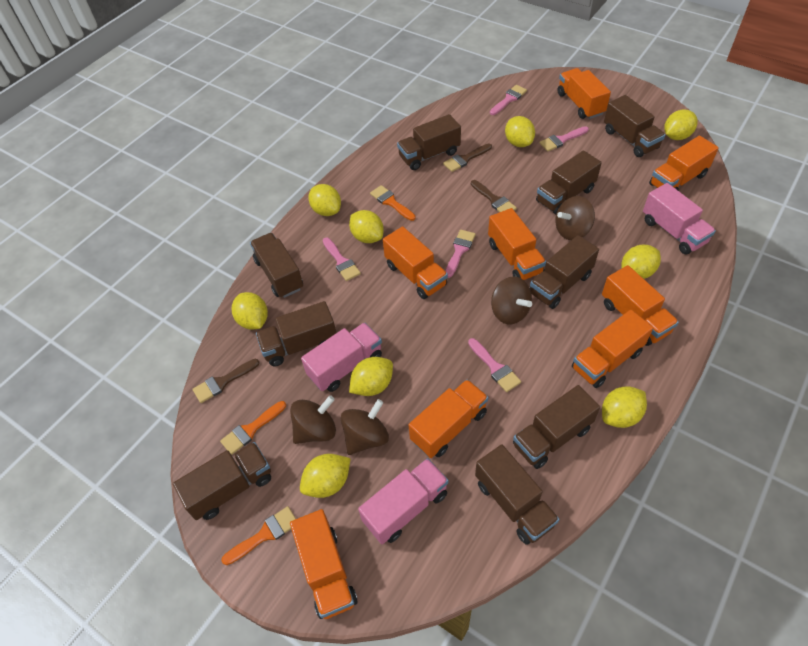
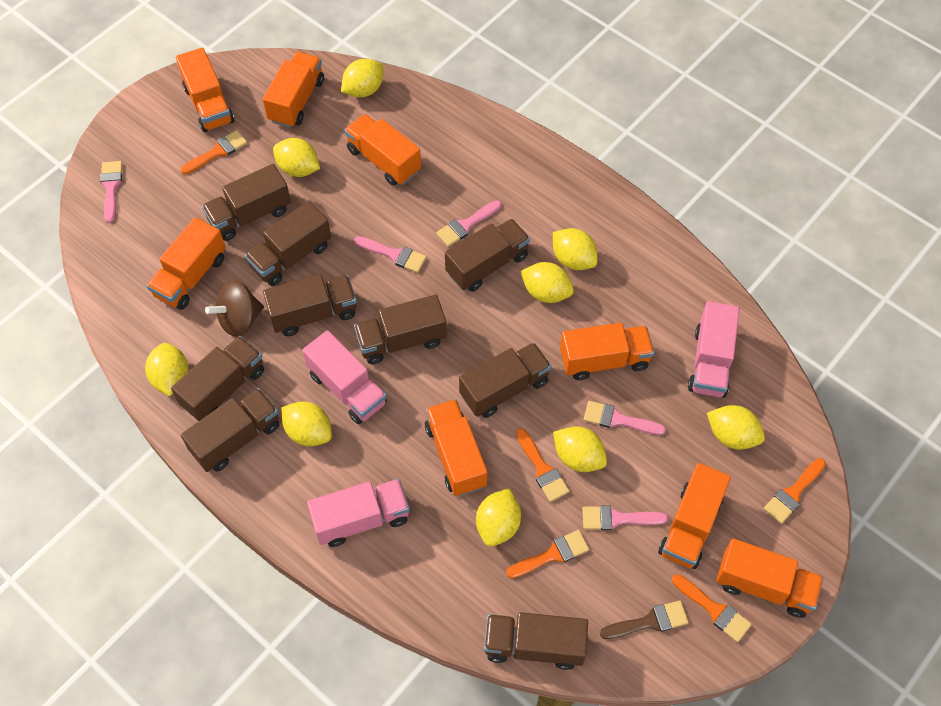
brown brush: [192,359,260,403] [443,143,492,172] [471,180,517,212] = 3 -> [600,600,689,639] = 1
brown spinning top: [290,395,336,444] [341,399,389,455] [491,277,532,324] [555,196,595,240] = 4 -> [205,280,264,337] = 1
orange brush: [220,401,286,455] [221,506,296,565] [370,185,416,221] = 3 -> [180,130,247,174] [506,530,589,578] [516,428,570,502] [672,574,752,642] [764,458,826,524] = 5

